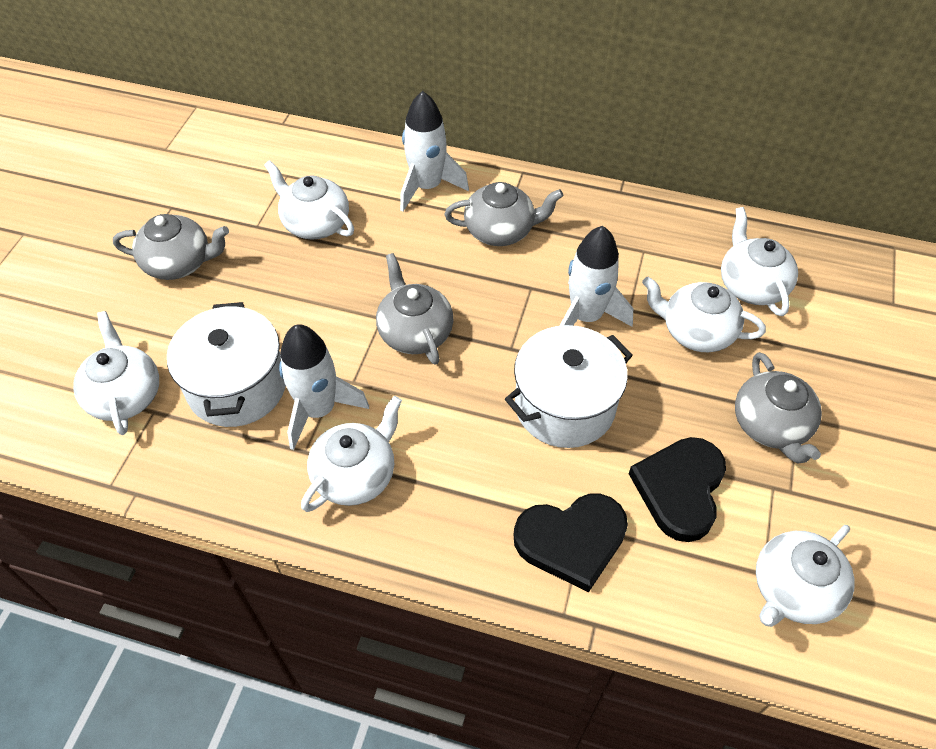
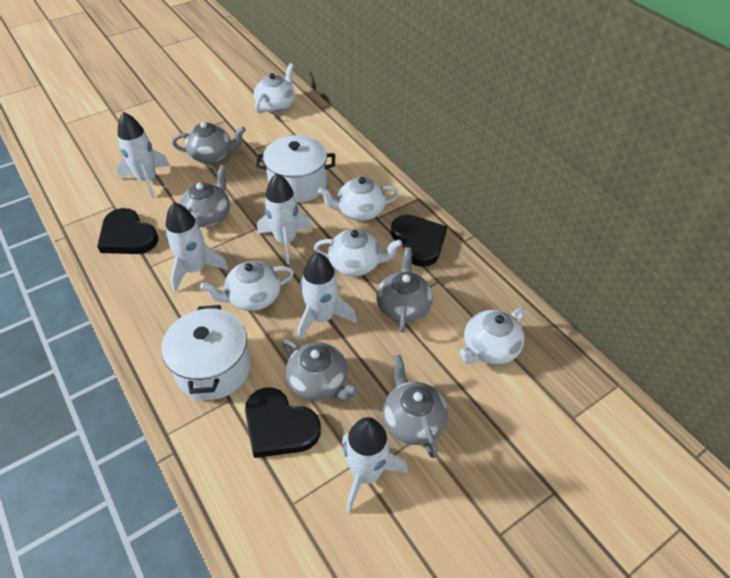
black heart: [513,494,628,592] [629,437,726,542] = 2 -> [97,208,158,254] [245,387,321,458] [391,215,447,267] = 3
grey teapot: [113,214,229,280] [376,253,453,365] [444,182,563,246] [735,352,822,464] = 4 -> [172,122,246,164] [179,165,230,227] [282,339,359,401] [376,247,433,333] [383,354,448,458] = 5
white rocket: [279,324,369,450] [400,91,469,212] [559,226,633,327] = 3 -> [117,112,170,198] [165,202,229,292] [257,173,312,264] [297,252,357,341] [342,417,408,513] = 5
white teapot: [73,311,159,435] [264,160,354,240] [301,396,402,512] [642,277,766,352] [721,207,798,316] [756,525,854,627] = 6 -> [200,261,294,311] [254,63,295,114] [314,229,402,276] [318,177,399,221] [460,308,525,365] = 5

